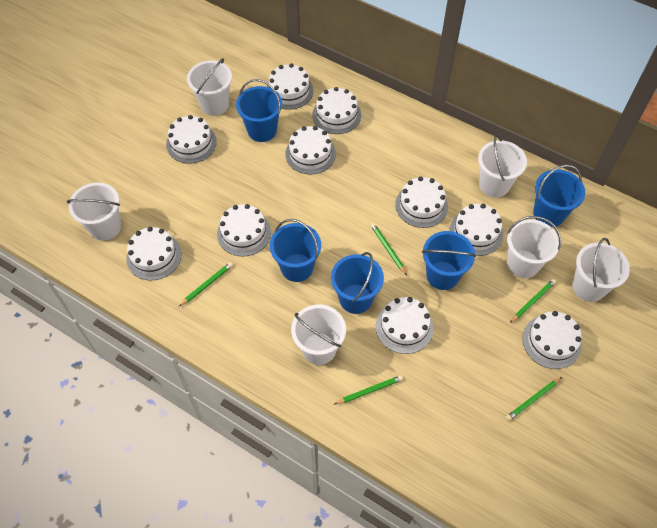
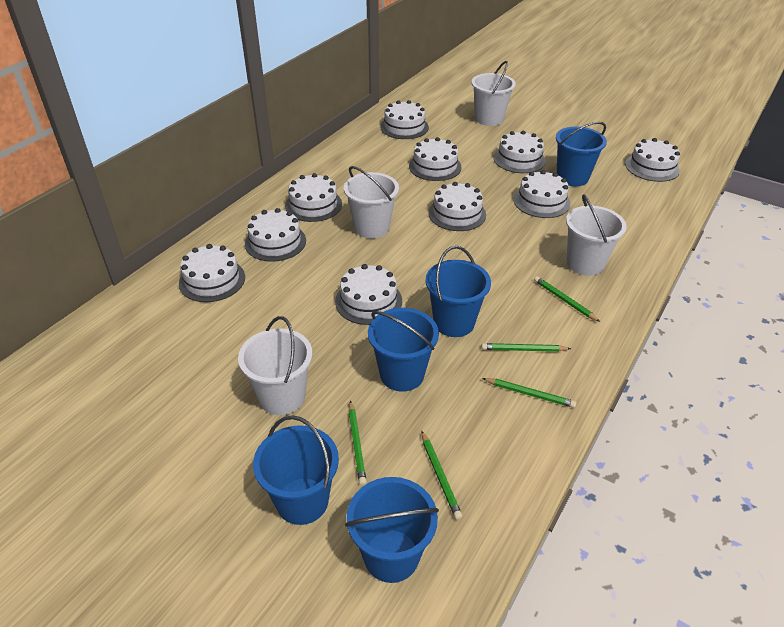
white bucket: [67,182,121,241] [187,58,232,116] [291,305,346,365] [478,135,527,198] [507,216,561,278] [572,238,630,302] = 6 -> [238,316,312,415] [344,166,399,239] [472,61,516,126] [566,194,627,276] = 4

